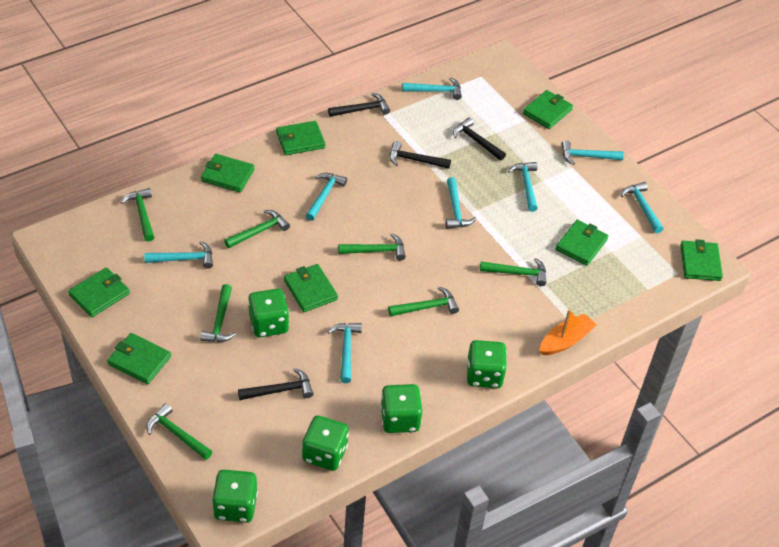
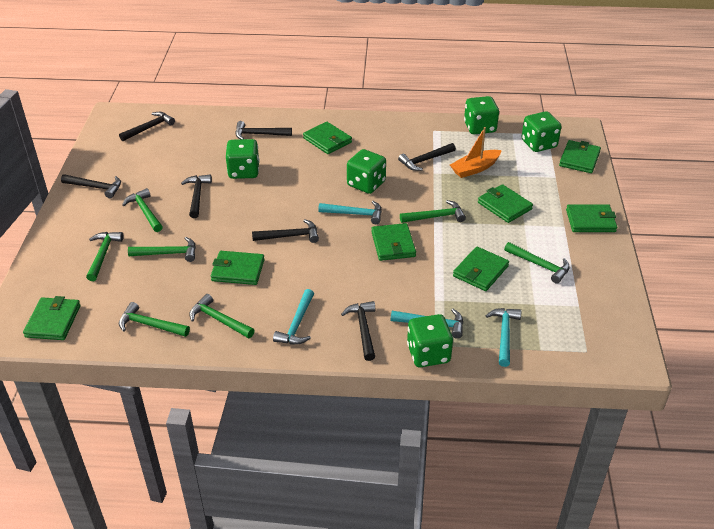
black hammer: [238,368,313,400] [328,93,390,117] [389,141,451,169] [453,118,506,160] = 4 -> [61,174,121,199] [119,112,175,141] [181,175,212,218] [235,121,292,139] [252,219,319,243] [341,301,375,361] [398,143,456,171] = 7
turquoise hammer: [144,241,213,269] [305,173,347,221] [328,323,362,383] [402,77,462,100] [446,177,476,229] [508,162,538,212] [562,140,624,165] [621,182,663,233] = 8 -> [273,289,314,345] [318,201,382,224] [391,309,463,339] [486,308,521,367] = 4

